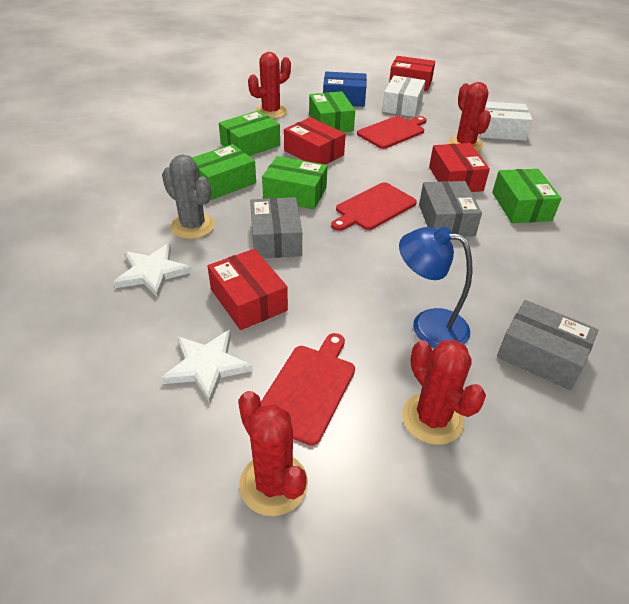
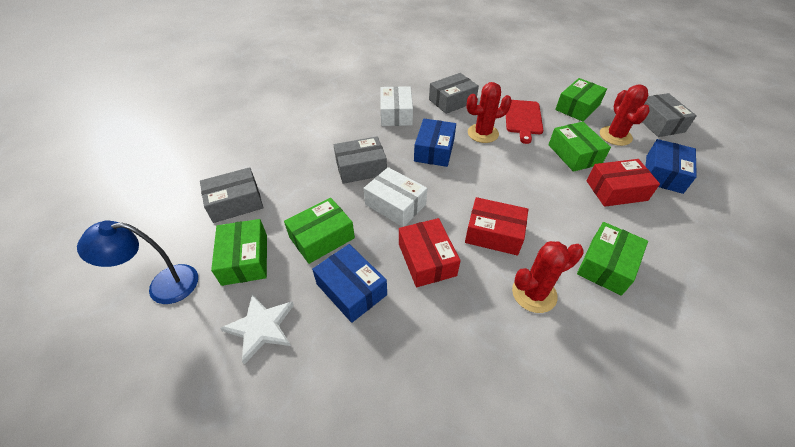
blue box: [323,72,367,107] = 1 -> [312,244,387,323] [414,119,456,167] [645,139,697,194] = 3
grey box: [250,197,302,258] [419,181,482,237] [497,300,598,390] = 3 -> [200,167,264,223] [334,136,387,184] [429,73,479,114] [642,93,697,137] = 4
grey cactus: [162,154,215,239] = 1 -> none = 0
red box: [208,249,288,330] [284,117,346,165] [389,56,435,91] [429,143,490,192] = 4 -> [399,218,461,287] [465,197,528,255] [586,159,660,207] = 3
red cactus: [238,391,308,516] [248,52,291,119] [402,340,486,445] [448,82,491,152] = 4 -> [466,82,512,143] [512,241,584,313] [600,84,650,146] = 3
red cutting board: [261,333,355,446] [331,182,417,231] [357,116,427,149] = 3 -> [506,100,543,144] = 1
white star: [113,243,192,298] [161,330,253,404] = 2 -> [220,294,294,364] = 1

